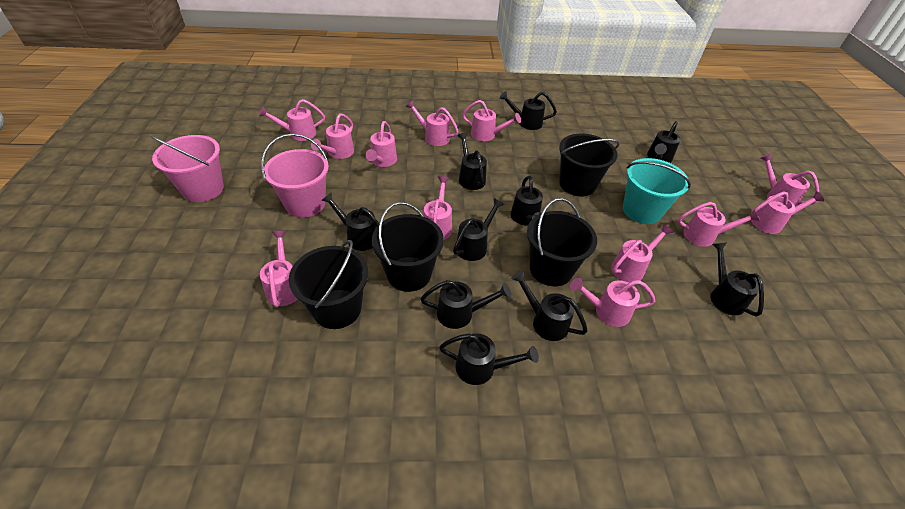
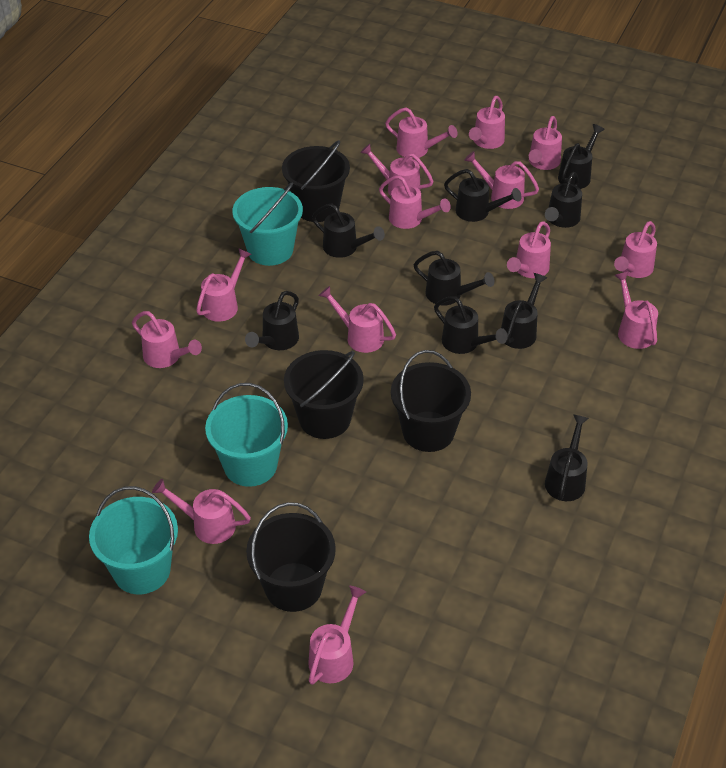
black watering can: [321,193,379,251] [421,280,511,329] [439,333,539,385] [453,198,505,261] [457,133,487,190] [499,91,557,130] [511,175,543,226] [511,271,588,341] [647,121,681,163] [711,242,764,317] = 10 -> [245,291,299,350] [312,204,385,258] [413,251,495,306] [434,296,508,354] [444,169,521,222] [501,273,547,349] [545,172,582,228] [545,414,589,501] [558,124,605,189] = 9
pink bucket: [151,135,224,202] [262,134,329,217] = 2 -> none = 0
pink watering can: [258,99,325,141] [260,231,297,307] [311,113,354,159] [366,121,397,167] [405,100,459,146] [423,176,452,240] [462,100,521,141] [570,277,655,327] [611,224,674,283] [678,202,759,247] [751,191,824,234] [760,154,819,206] = 12 -> [132,311,202,368] [152,479,251,544] [196,248,251,322] [308,586,366,685] [319,286,396,353] [360,144,434,196] [379,175,451,229] [385,107,458,159] [464,151,539,209] [469,96,505,149] [507,221,551,278] [529,116,562,170] [614,221,657,278] [614,272,658,349] = 14
turquoise bucket: [623,158,691,224] = 1 -> [89,486,178,594] [205,383,288,487] [232,183,303,266] = 3

